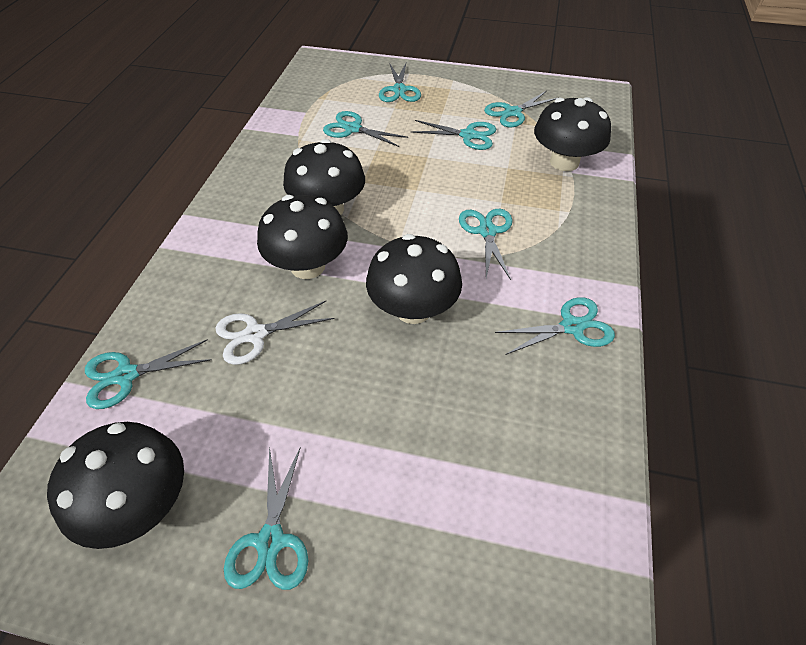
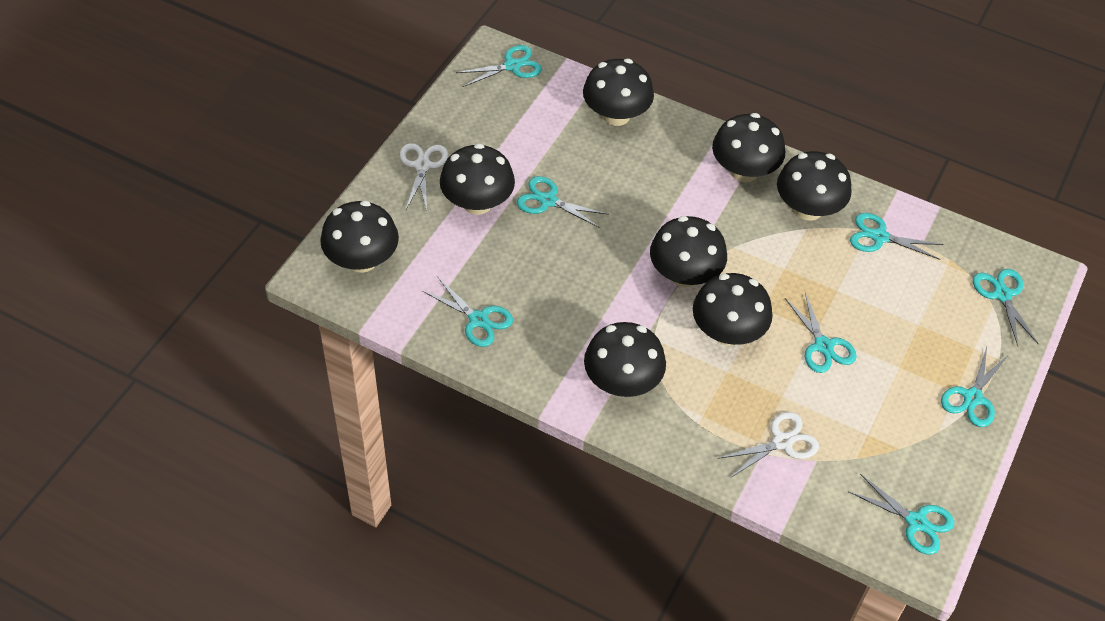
black mushroom: [47,422,184,549] [257,195,348,279] [283,139,365,215] [366,234,462,324] [534,97,611,171] = 5 -> [320,201,399,273] [440,143,515,215] [583,59,654,126] [584,322,666,397] [650,216,727,288] [693,273,773,346] [712,113,785,182] [777,151,852,221] = 8
white scissors: [215,301,335,365] = 1 -> [400,143,448,211] [718,412,819,478] = 2

